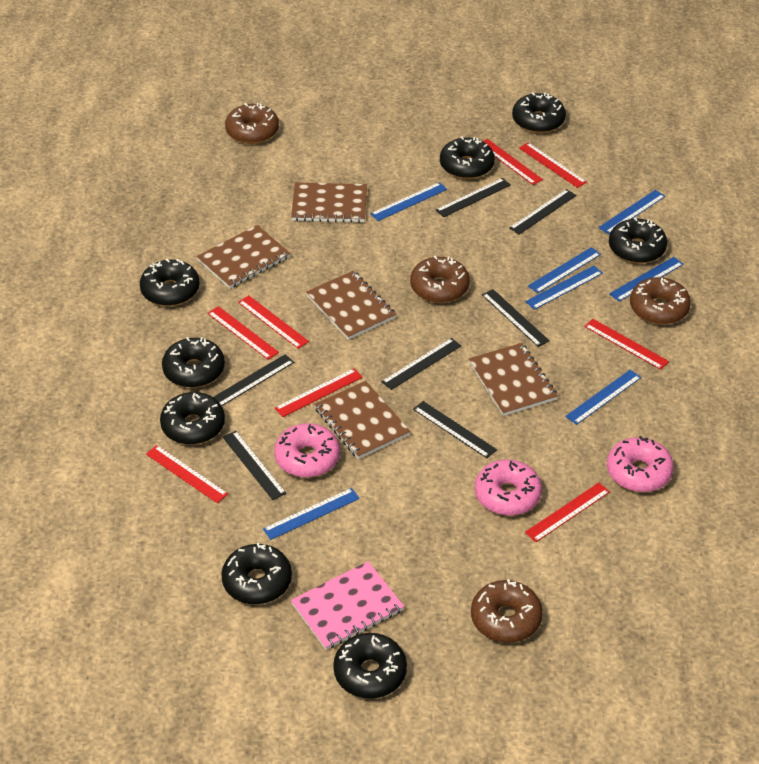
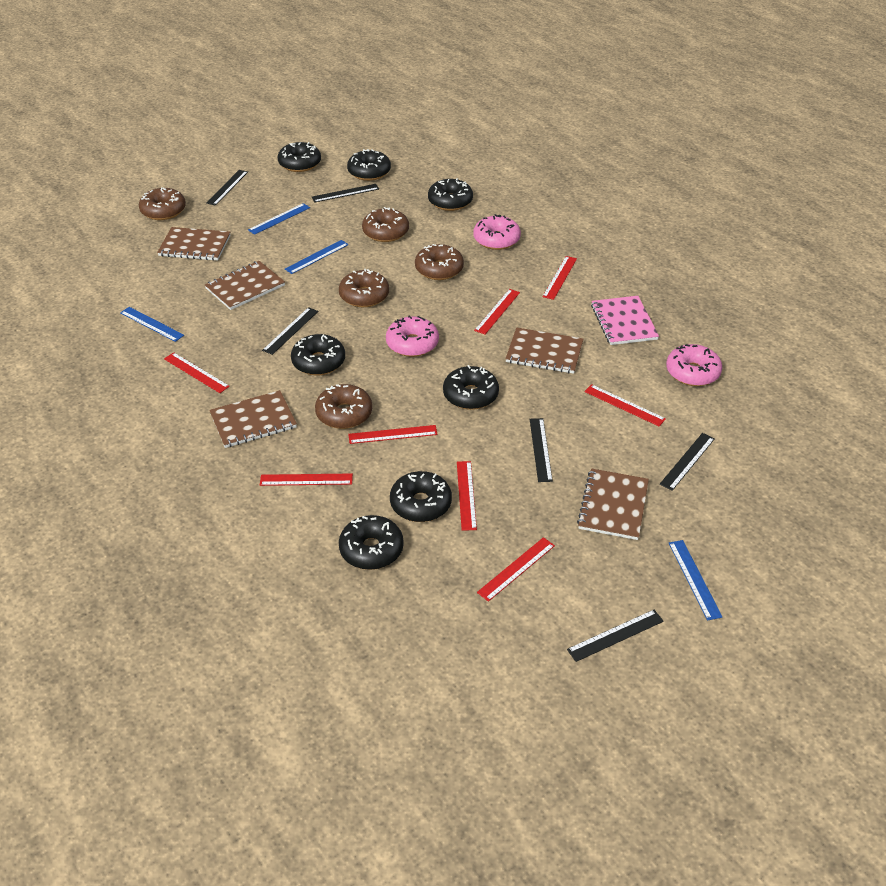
black donut: [140,259,200,306] [160,392,225,445] [162,337,225,388] [221,543,292,604] [333,633,407,698] [440,136,495,179] [512,92,566,133] [609,217,667,263] = 8 -> [278,142,321,172] [291,334,345,375] [339,515,404,570] [347,149,391,181] [390,471,452,522] [428,178,473,211] [443,365,499,410] = 7
black ruler: [213,354,294,406] [223,431,286,500] [381,338,461,390] [413,401,497,458] [436,178,511,217] [482,289,550,347] [509,189,576,235] = 7 -> [206,170,248,206] [262,307,318,355] [312,184,379,203] [530,418,553,482] [567,610,664,662] [660,433,715,491] = 6
blue ruler: [263,488,360,540] [370,182,447,221] [525,266,603,310] [528,247,601,293] [565,370,641,425] [598,190,665,234] [609,257,684,301] = 7 -> [120,307,184,342] [248,203,310,235] [285,240,349,274] [669,540,722,620] = 4
brown donut: [225,103,279,144] [410,256,470,303] [471,579,543,643] [630,277,691,325] = 4 -> [139,187,186,220] [315,384,372,429] [339,269,389,307] [362,207,409,242] [415,244,464,280] = 5

